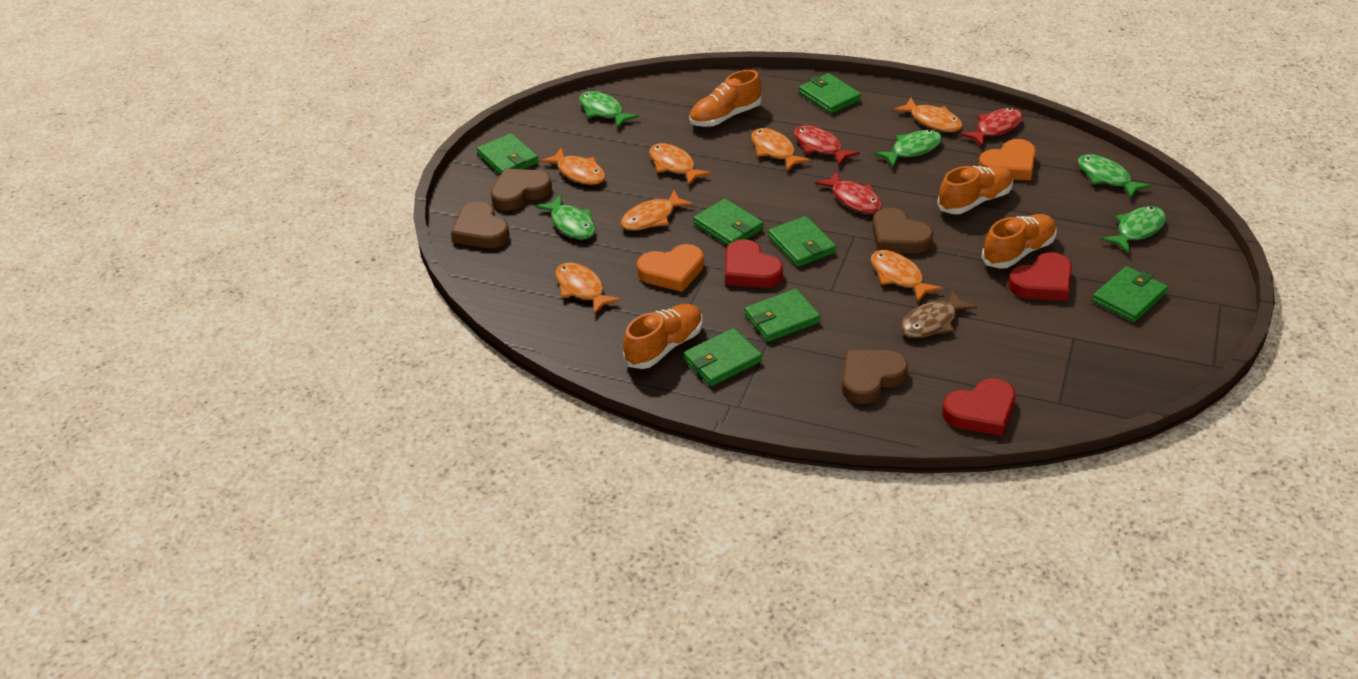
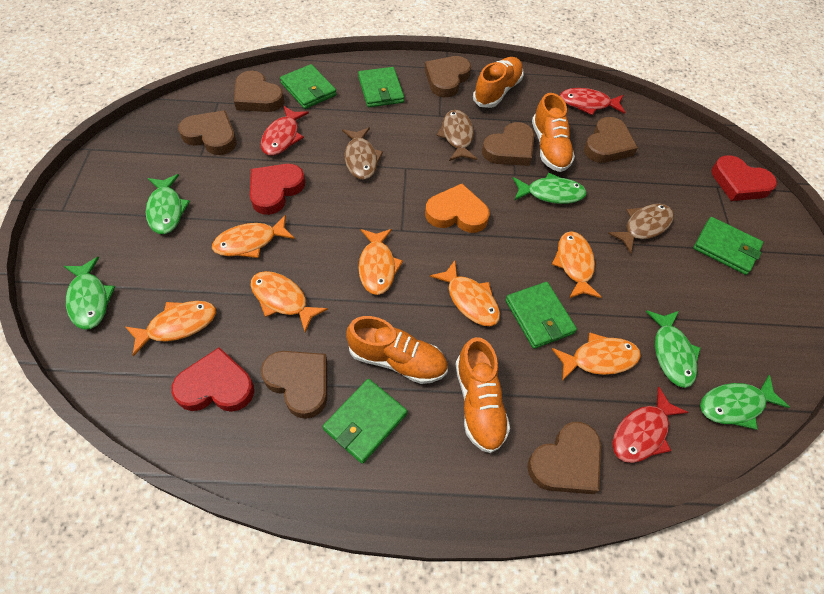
brown fish: [900,290,977,338] = 1 -> [342,127,383,180] [436,110,477,161] [608,204,674,254] = 3
brown heart: [451,202,510,248] [491,168,552,211] [842,350,908,404] [872,208,933,253] = 4 -> [178,111,236,155] [234,70,284,112] [261,351,327,419] [425,56,471,97] [482,122,534,166] [527,422,601,494] [584,117,638,163] = 7
green wallet: [477,133,539,175] [683,328,762,386] [693,199,764,246] [744,289,821,342] [768,216,837,267] [799,73,861,114] [1092,266,1168,322] = 7 -> [280,64,336,109] [323,379,407,464] [358,67,404,107] [505,282,577,349] [693,217,763,275] = 5
orange heart: [637,244,704,292] [978,139,1036,180] = 2 -> [425,184,490,233] = 1

